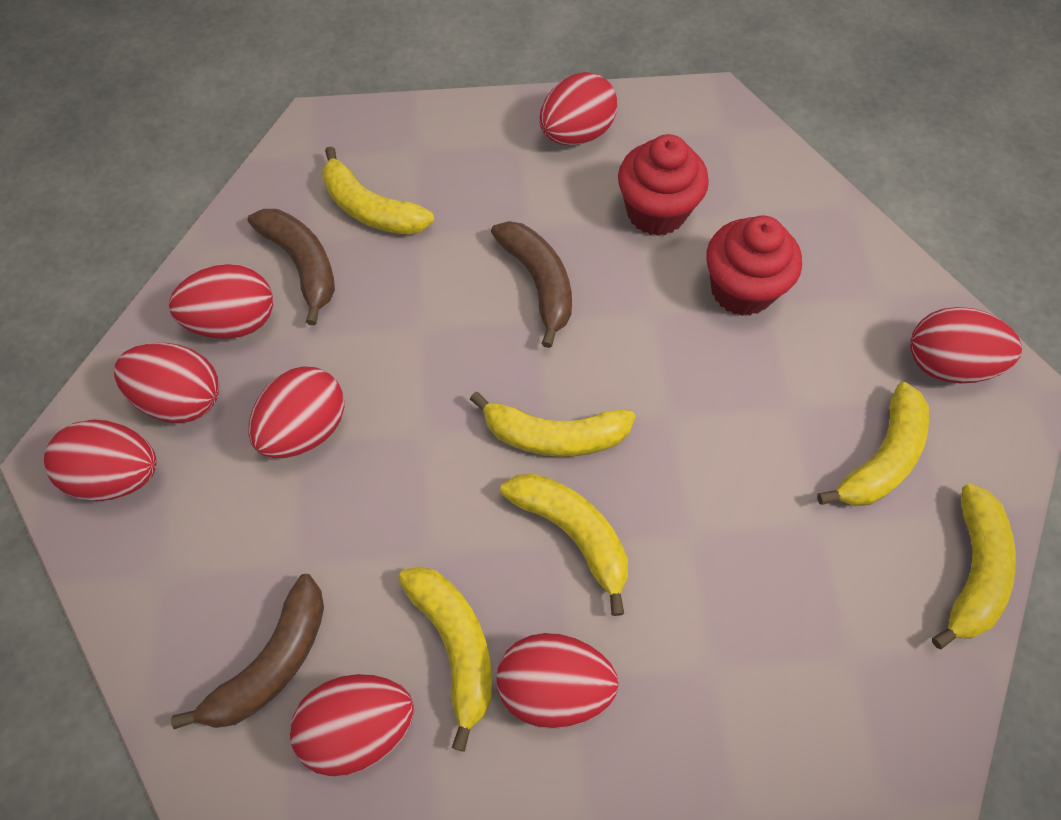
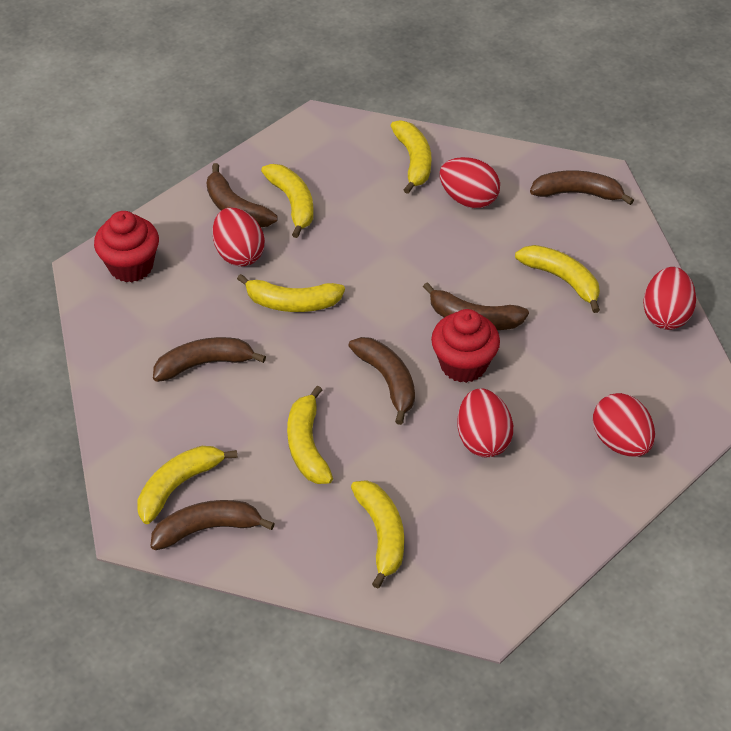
brown banana: [171,574,324,729] [248,209,335,325] [491,221,572,348] = 3 -> [150,500,275,550] [153,337,266,382] [207,163,278,227] [348,337,415,425] [423,282,529,330] [530,170,634,205] = 6
red egg: [44,419,156,501] [114,343,219,423] [169,264,273,339] [248,366,344,458] [290,674,414,776] [497,633,619,729] [539,72,617,145] [910,307,1022,383] = 8 -> [213,208,265,266] [440,157,500,209] [457,388,513,457] [593,393,655,457] [643,267,696,330] = 5
yellow banana: [322,146,434,235] [398,566,492,752] [470,392,635,457] [500,473,628,616] [817,382,929,506] [932,483,1016,649] = 6 -> [137,446,238,524] [237,274,345,312] [261,164,314,238] [287,386,333,484] [351,480,404,589] [391,120,431,194] [515,245,600,313] = 7

